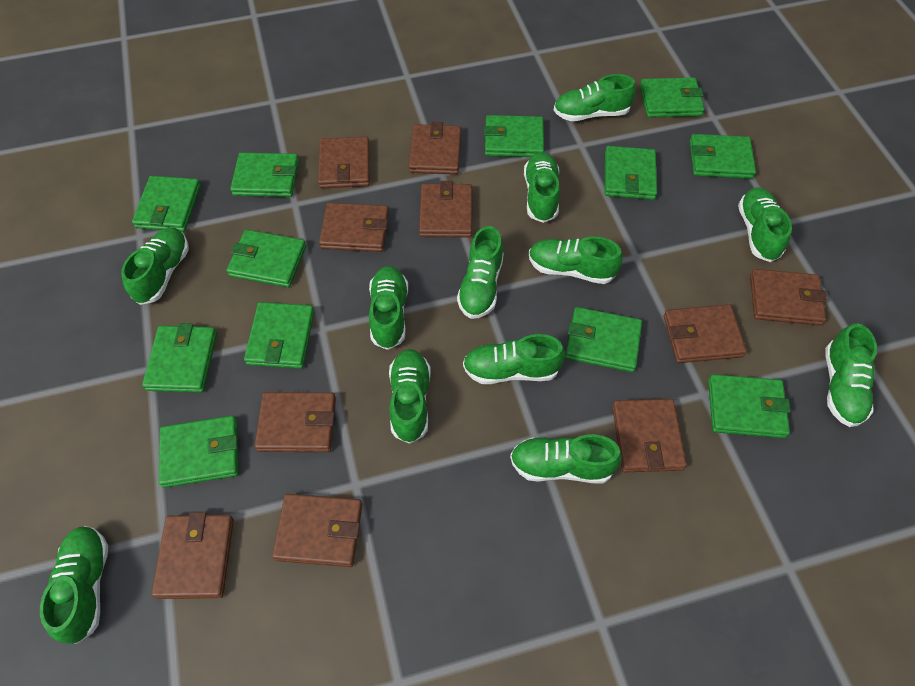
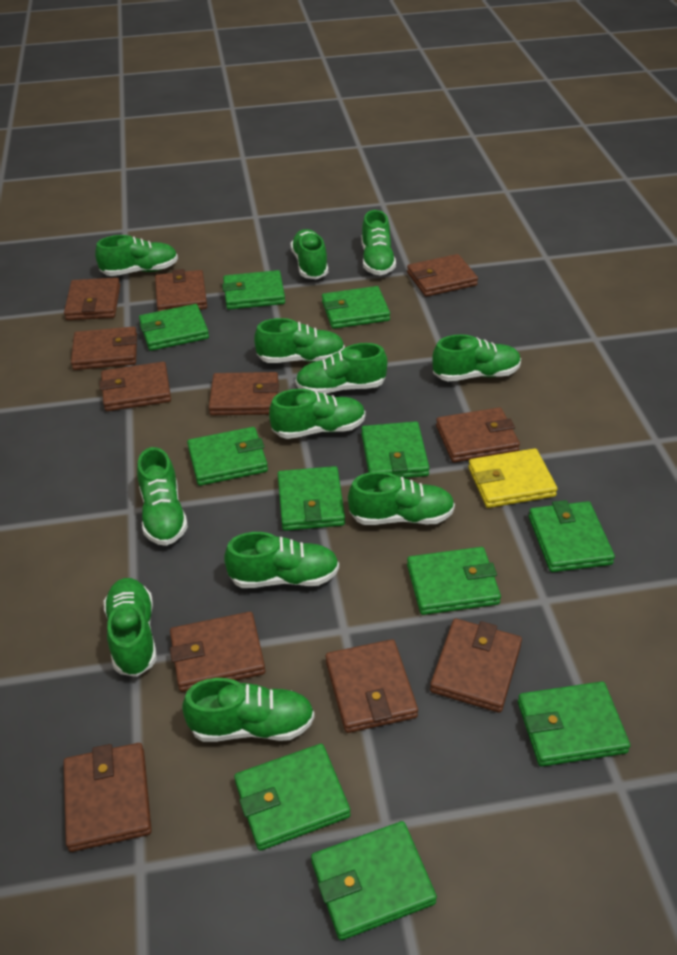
brown wallet: [151,512,234,599] [255,392,336,452] [272,494,362,567] [318,137,370,188] [319,203,389,252] [409,122,461,175] [419,181,472,238] [612,399,687,472] [663,304,747,363] [750,269,827,326] = 10 -> [64,278,120,320] [64,743,152,852] [71,327,137,370] [99,362,171,411] [155,269,207,311] [170,612,265,692] [209,372,279,415] [326,639,418,733] [407,254,478,297] [430,619,522,713] [436,407,520,463] = 11
green wallet: [132,176,201,232] [142,323,217,393] [159,416,239,488] [227,230,306,287] [230,153,299,197] [244,302,314,369] [484,115,544,157] [565,307,642,372] [605,146,657,200] [640,77,705,118] [690,134,756,179] [708,374,791,438] = 12 -> [139,304,209,351] [187,427,268,486] [222,270,285,310] [234,744,350,851] [278,466,345,531] [311,821,437,940] [322,286,390,329] [361,421,429,478] [407,547,501,615] [518,681,630,767] [529,500,615,572] = 11
yellow wallet: none = 0 -> [468,448,557,508] = 1

